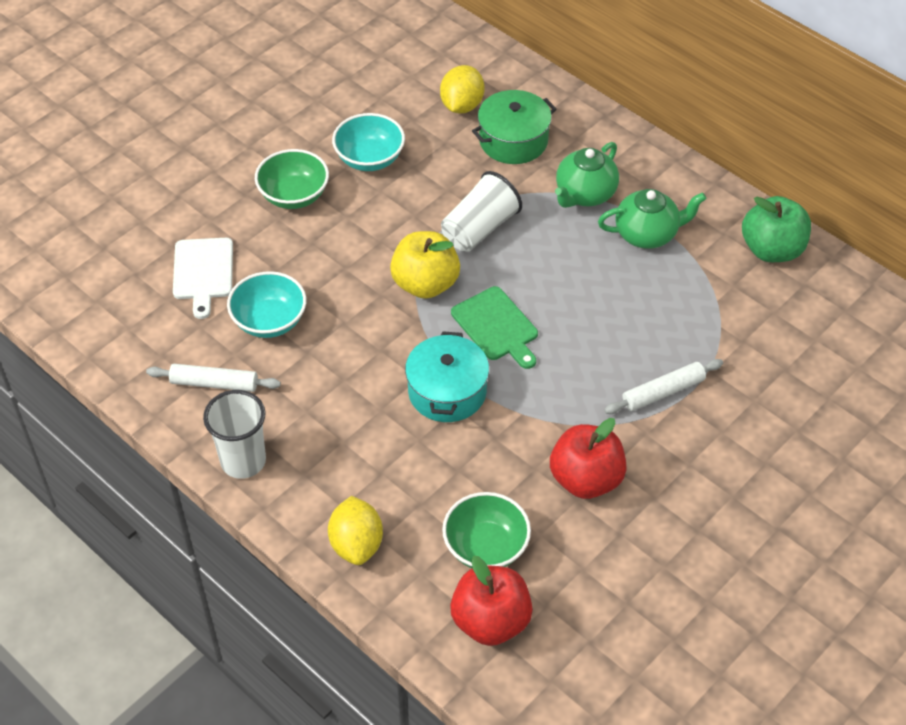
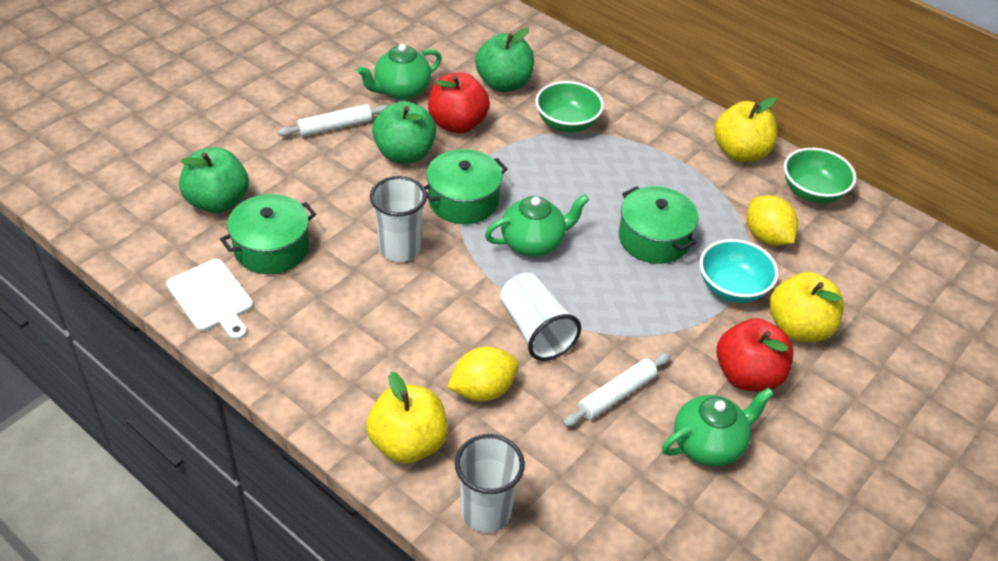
green apple: [742,196,811,262] = 1 -> [179,148,249,213] [372,101,436,163] [475,28,534,92] = 3
green cutting board: [451,286,538,369] = 1 -> none = 0
green pot: [472,90,557,164] = 1 -> [220,194,316,274] [424,149,508,224] [619,186,698,264] = 3
green teapot: [555,142,619,208] [598,189,706,249] = 2 -> [357,44,442,100] [485,194,589,257] [662,387,774,467] = 3
turquoise bowl: [227,271,306,338] [332,113,405,171] = 2 -> [700,239,779,303] = 1
turquoise pot: [405,331,489,422] = 1 -> none = 0
white cup: [203,390,266,479] [441,171,522,252] = 2 -> [370,176,427,262] [455,434,525,533] [500,273,581,361] = 3
yellow apple: [390,231,460,299] = 1 -> [366,372,448,464] [714,97,777,162] [769,272,844,342] = 3

